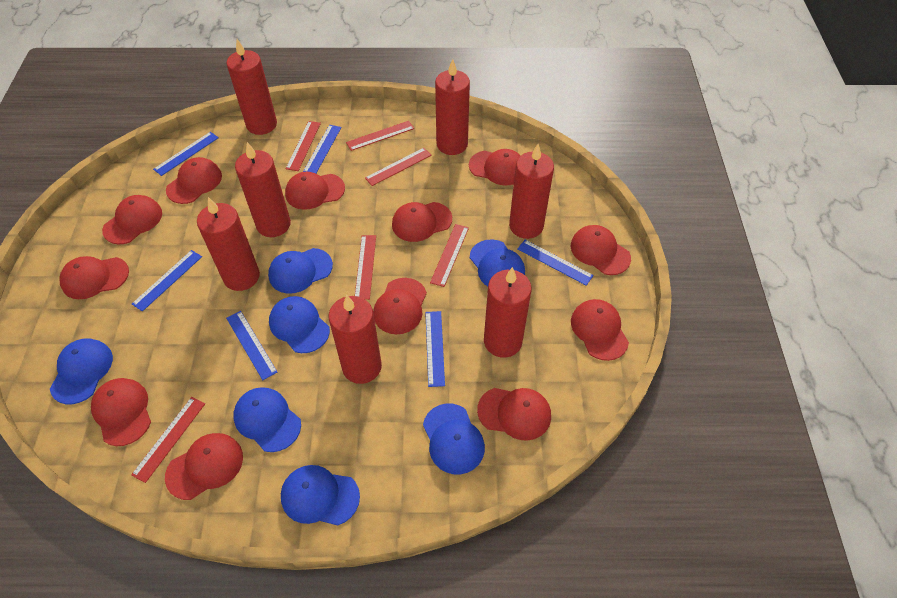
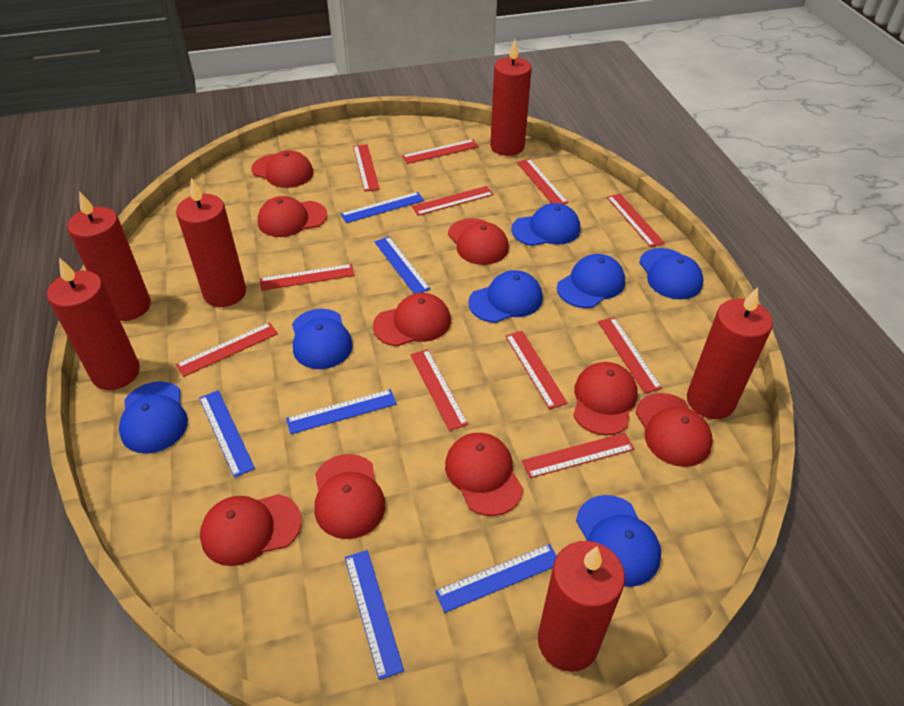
red candle: [197,197,260,291] [226,39,277,135] [235,142,291,237] [329,295,382,384] [435,59,470,155] [484,267,532,358] [509,144,554,239] = 7 -> [47,258,140,390] [67,191,151,321] [176,178,246,307] [490,39,532,156] [538,541,625,672] [687,287,773,419] = 6
red cap: [59,256,129,299] [91,378,151,446] [102,195,162,244] [165,433,243,500] [166,157,222,204] [285,172,345,210] [373,278,427,334] [392,202,452,242] [469,149,521,185] [477,388,551,441] [571,225,631,275] [571,299,629,361] = 12 -> [200,494,302,566] [251,150,314,188] [258,196,327,237] [314,454,386,539] [373,293,451,347] [445,433,523,516] [448,218,509,265] [573,362,638,435] [635,393,713,467] = 9
red ruler: [131,397,205,483] [286,121,321,171] [346,121,414,151] [355,235,376,300] [365,148,432,186] [430,224,469,287] = 6 -> [176,322,278,377] [260,264,354,291] [353,144,380,192] [402,139,479,164] [410,349,468,431] [412,186,494,216] [506,331,568,409] [517,159,568,204] [522,433,634,478] [598,317,662,394] [607,194,665,247] = 11

